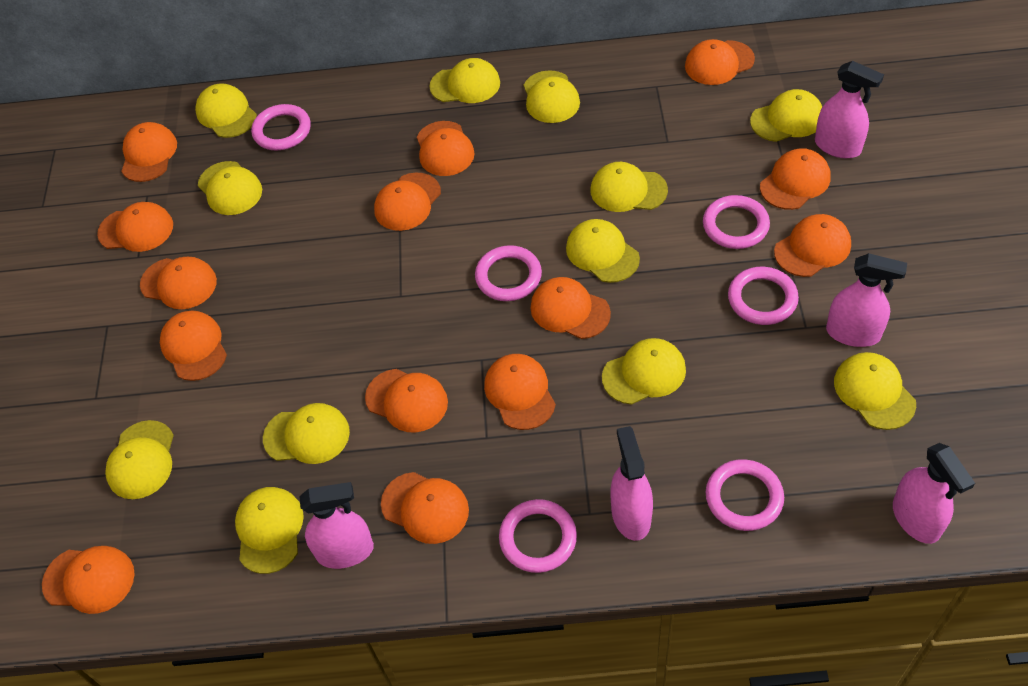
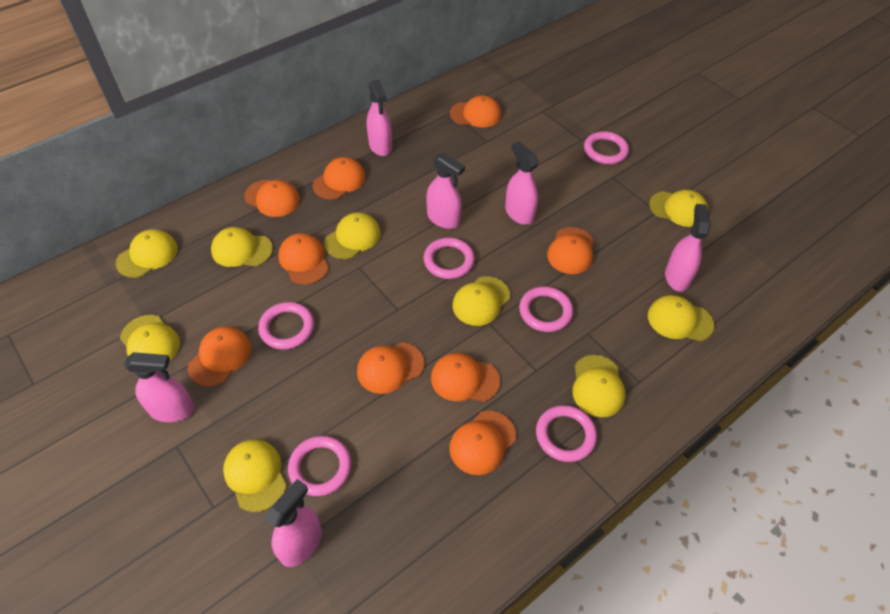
orange cap: [42,546,134,614] [97,202,173,252] [121,122,177,182] [140,257,217,309] [160,311,227,381] [365,369,448,432] [374,172,441,231] [381,472,469,544] [417,121,475,176] [484,354,556,430] [530,277,611,339] [685,39,755,85] [760,148,831,210] [774,214,851,277] = 14 -> [188,326,251,387] [244,180,300,217] [278,233,329,284] [313,157,366,200] [357,342,424,394] [431,353,500,402] [449,411,516,475] [450,95,501,128] [547,227,594,274] = 9
pink spray bottle: [299,482,374,569] [610,426,653,541] [815,61,884,158] [826,253,907,347] [893,443,975,544] = 5 -> [124,352,195,422] [265,479,322,567] [367,79,392,156] [426,153,465,229] [505,141,538,225] [665,204,711,292] = 6
yellow cap: [105,420,174,499] [195,83,257,138] [198,161,262,215] [235,487,304,574] [263,403,350,464] [429,58,500,103] [524,70,580,123] [566,219,640,283] [590,162,668,212] [602,338,686,405] [750,89,822,142] [834,352,916,430] = 12 -> [116,229,178,278] [120,315,180,362] [211,227,273,267] [223,439,286,512] [324,212,381,259] [452,276,510,326] [572,355,626,417] [648,295,714,341] [649,190,708,227] = 9

